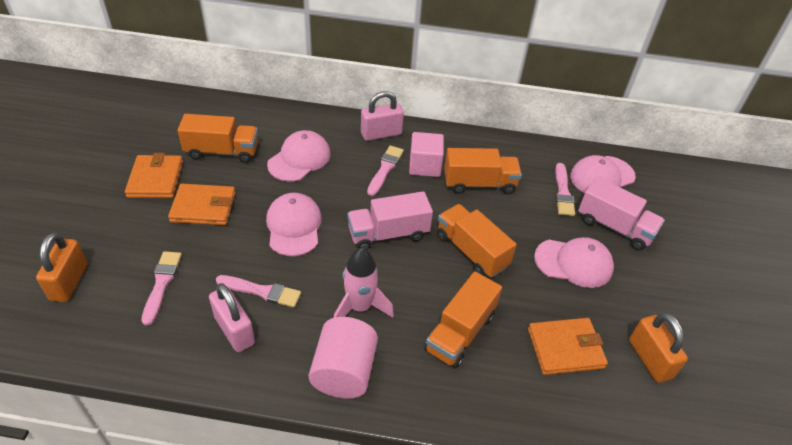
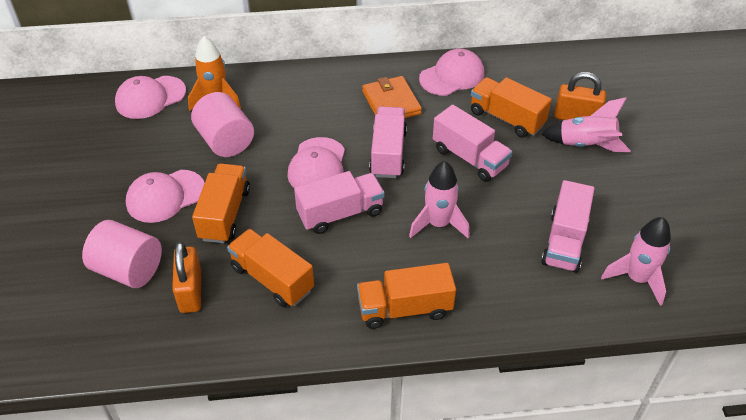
orange rocket: none = 0 -> [188,36,241,111] = 1
orange wallet: [125,153,183,198] [168,184,236,225] [528,318,608,375] = 3 -> [362,76,422,118] = 1
pink brush: [141,251,182,325] [216,275,301,308] [367,146,404,196] [555,163,575,216] = 4 -> none = 0
pink cube: [409,132,444,177] = 1 -> none = 0
pink cylinder: [309,317,378,399] = 1 -> [82,220,162,288] [191,92,254,157] = 2
pink padlock: [209,283,255,352] [361,91,404,141] = 2 -> none = 0
pink rocket: [334,248,394,318] = 1 -> [409,161,470,238] [541,97,631,152] [601,217,671,306] = 3
pink truck: [347,191,433,250] [578,177,665,251] = 2 -> [294,171,385,234] [369,106,407,178] [433,105,512,182] [541,180,595,273] = 4

